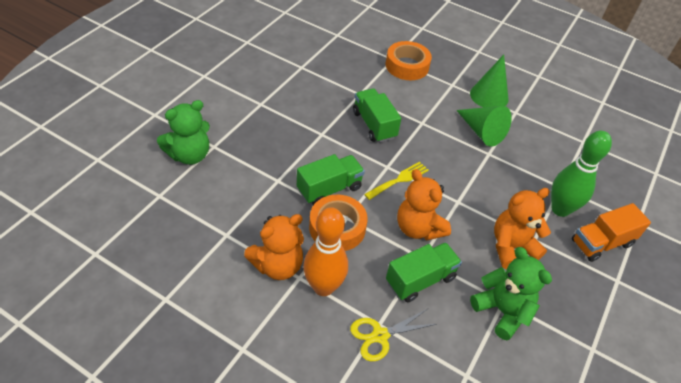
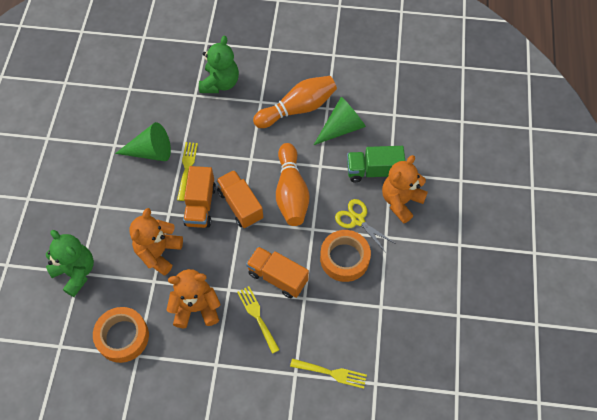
green bowling pin: [551,131,612,217] = 1 -> none = 0
green truck: [297,154,365,205] [353,88,401,143] [386,242,462,302] = 3 -> [347,146,405,182] = 1
orange bowling pin: [303,207,348,296] = 1 -> [253,76,337,128] [276,143,309,226] = 2
orange truck: [572,203,651,262] = 1 -> [183,166,216,228] [216,170,263,228] [246,246,309,298] = 3
yellow fork: [364,162,429,200] = 1 -> [177,142,198,201] [237,286,280,354] [290,358,367,389] = 3

